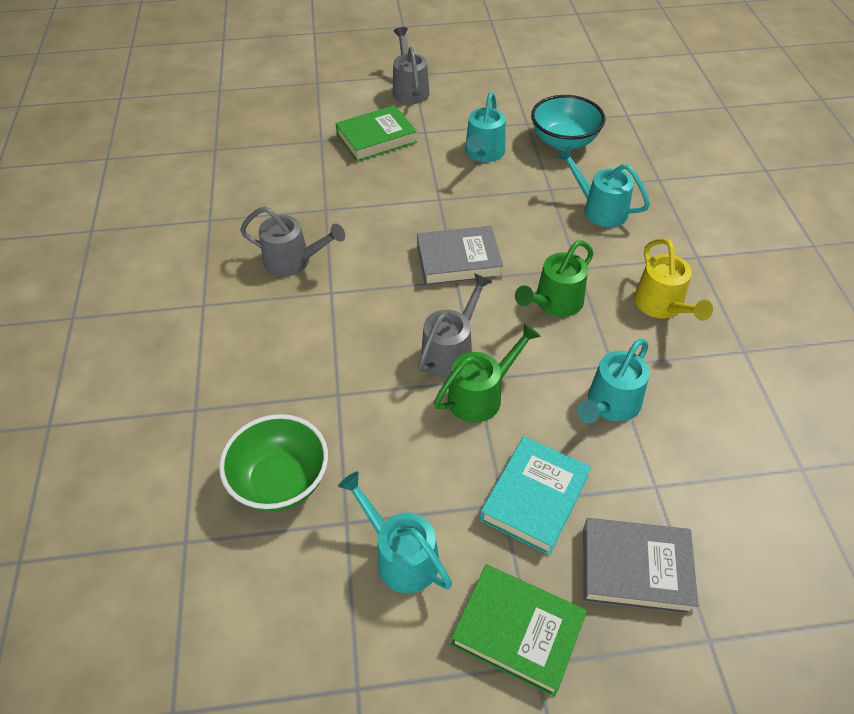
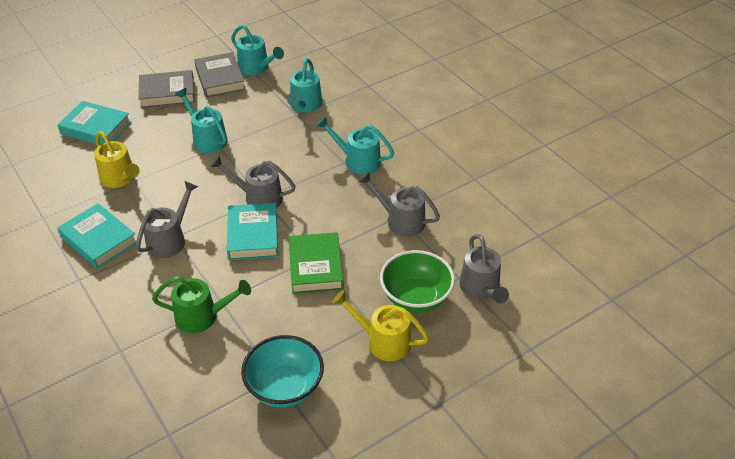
green book: [335,105,417,162] [451,565,587,697] = 2 -> [289,232,344,294] = 1
green watering can: [434,323,541,423] [515,240,594,317] = 2 -> [152,277,251,333] = 1
grey watering can: [240,206,345,277] [393,27,430,104] [418,273,493,378] = 3 -> [136,181,198,258] [210,156,296,208] [358,172,440,237] [459,234,509,303] = 4
turquoise book: [480,436,591,555] = 1 -> [57,203,136,269] [58,101,131,144] [227,203,278,260] = 3
yellow watering can: [634,238,713,321] = 1 -> [94,131,140,188] [332,290,429,361] = 2

